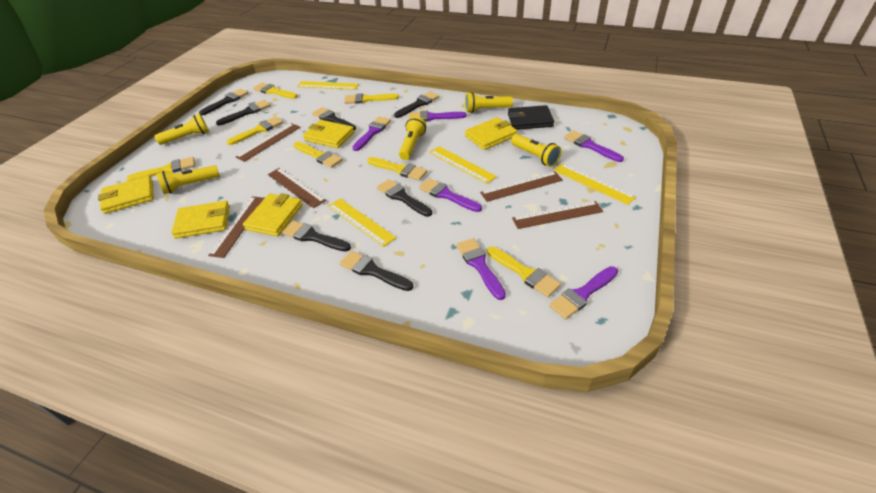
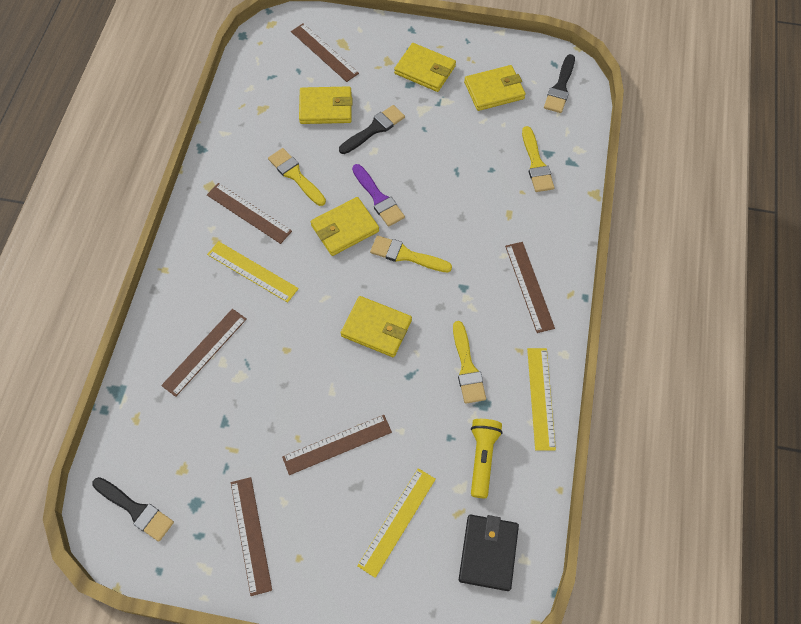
black brush: [199,89,249,115] [216,100,271,126] [282,221,351,251] [312,107,356,130] [339,251,413,291] [377,179,432,217] [394,91,440,118] = 7 -> [92,477,174,542] [339,105,405,154] [544,54,575,113] = 3
brown ruler: [208,196,265,258] [236,123,300,162] [267,168,326,208] [480,171,563,202] [512,201,603,229] = 5 -> [161,309,247,397] [207,183,292,244] [231,477,272,596] [282,415,392,475] [291,23,359,82] [505,242,555,333] = 6
purple brush: [352,117,391,151] [409,111,466,122] [419,178,482,212] [456,238,506,300] [549,266,618,319] [564,130,624,162] = 6 -> [352,164,405,227] = 1
yellow brush: [127,157,195,181] [227,116,283,145] [253,83,298,99] [294,142,343,168] [344,93,399,104] [367,157,427,181] [487,247,561,297] = 7 -> [268,148,326,206] [370,235,452,272] [453,321,486,404] [522,126,554,192] = 4
yellow flashlight: [155,114,209,145] [156,165,220,194] [399,116,426,160] [465,92,513,113] [511,134,561,167] = 5 -> [471,419,503,498] = 1
yellow ruler: [297,81,359,90] [328,198,396,247] [429,146,497,184] [553,163,636,205] = 4 -> [207,241,299,303] [357,468,436,578] [527,348,556,451] = 3

